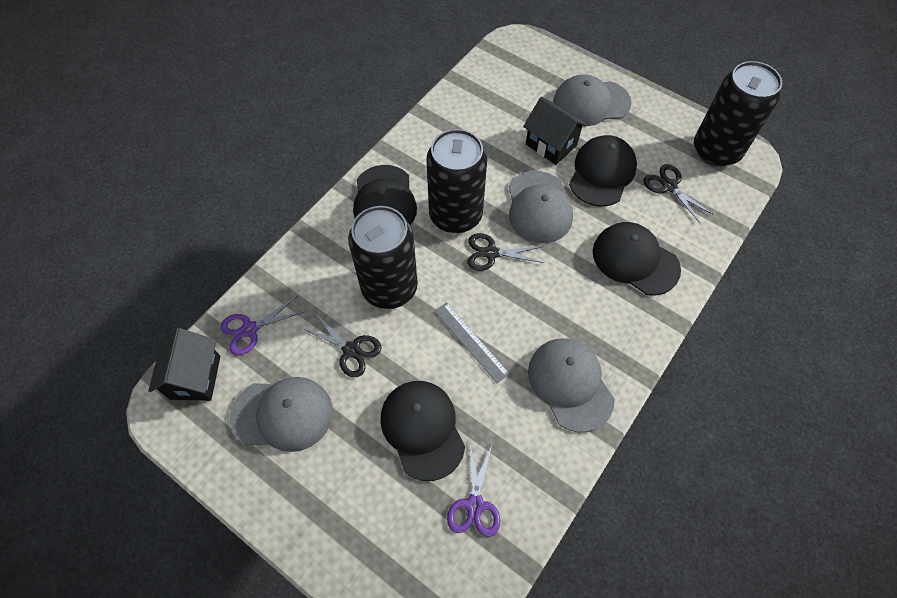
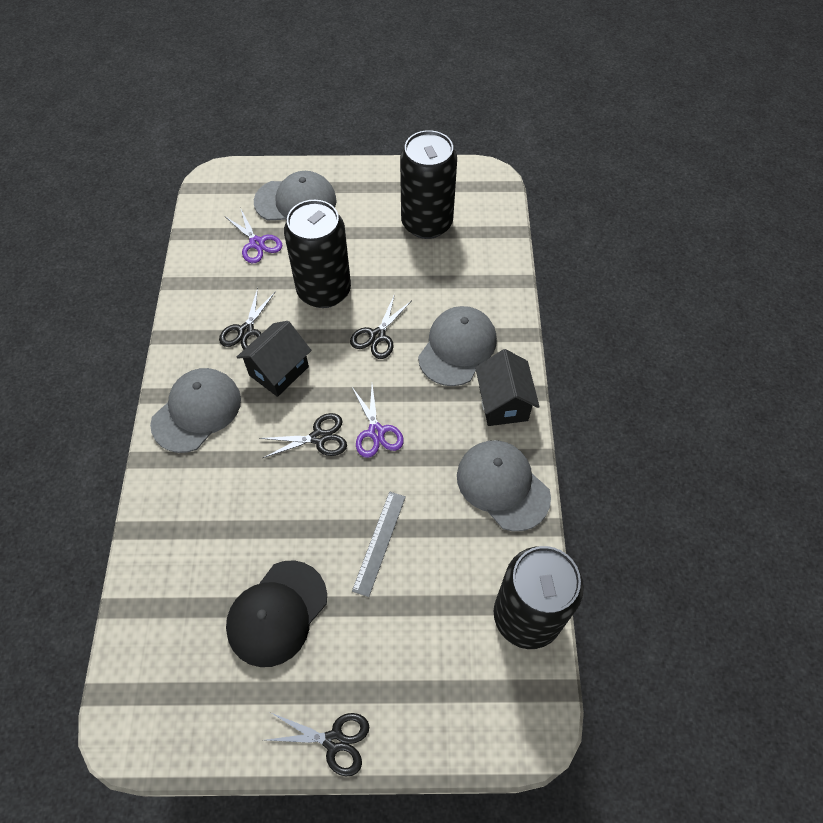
black cap: [353,165,417,225] [380,381,465,481] [569,135,637,206] [593,222,681,296] = 4 -> [226,560,327,667] = 1
black scissors: [301,313,382,377] [468,233,544,271] [644,164,712,223] = 3 -> [219,288,276,350] [259,413,347,458] [267,713,369,776] [350,294,411,359] = 4

